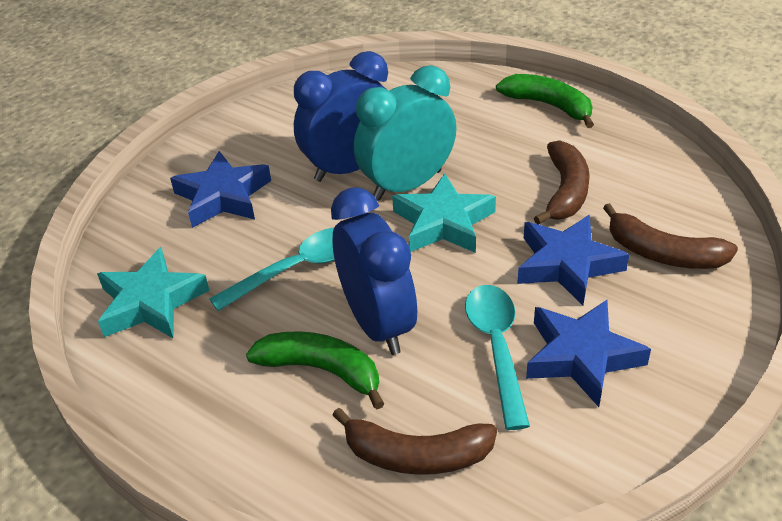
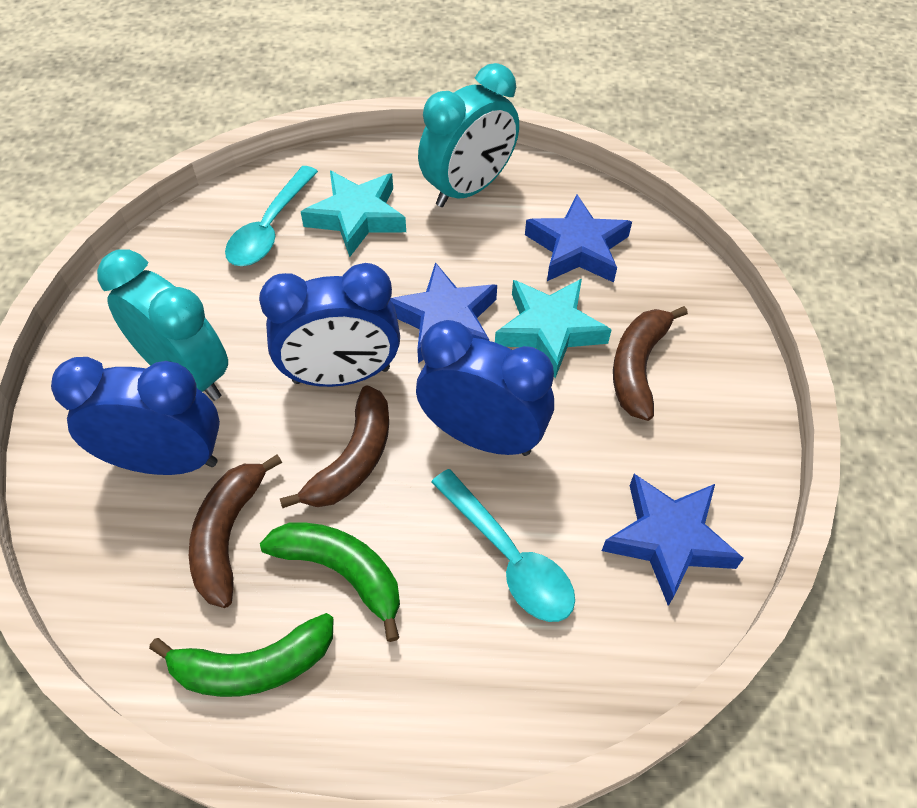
blue clock: [294,51,388,182] [331,187,417,355] = 2 -> [51,357,220,475] [259,263,400,387] [416,320,554,456] = 3
turquoise clock: [354,65,457,201] = 1 -> [97,249,228,401] [418,63,519,207] = 2

